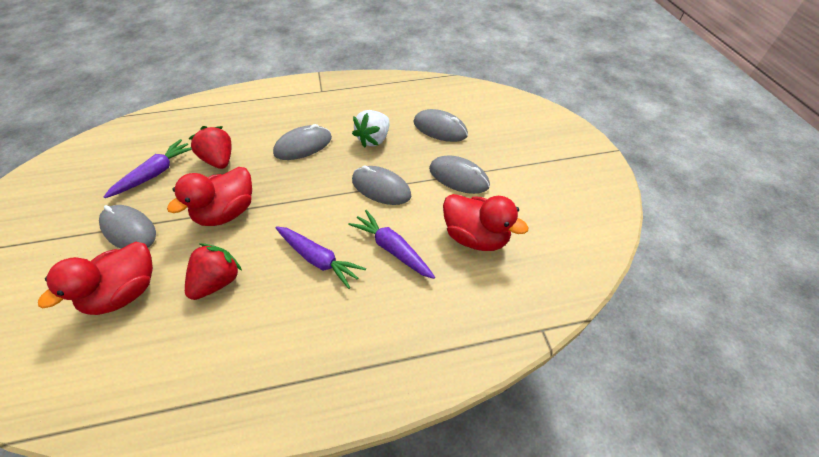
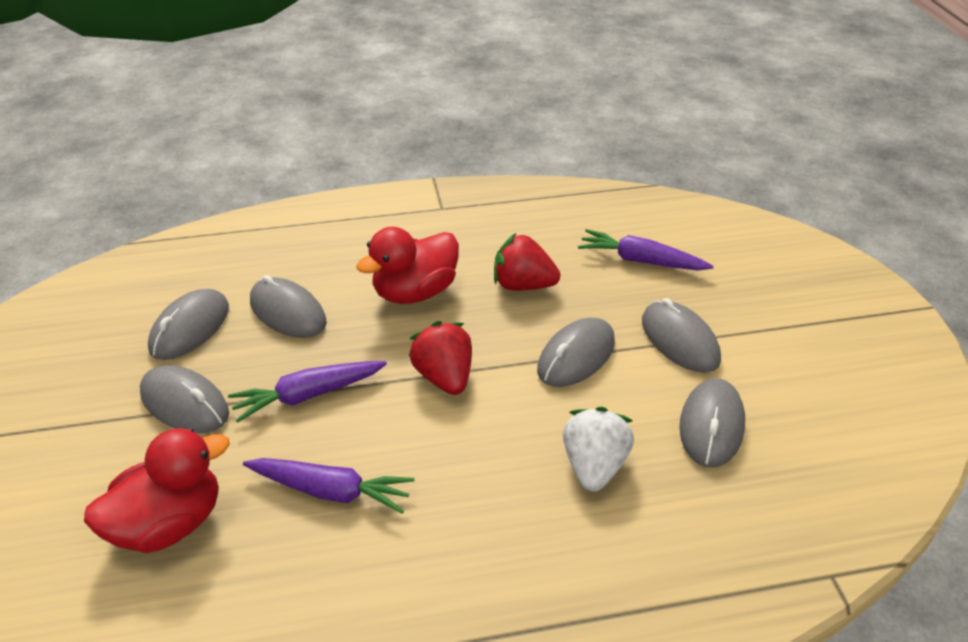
grey mouse: [99,205,156,249] [273,124,332,160] [352,165,411,205] [414,109,468,142] [429,155,490,194] = 5 -> [140,365,229,433] [148,289,229,360] [250,275,327,338] [537,318,615,387] [642,298,721,373] [679,378,745,468] = 6
red duck: [38,241,153,315] [167,167,252,226] [443,194,529,251] = 3 -> [84,428,230,553] [356,227,459,304] = 2

